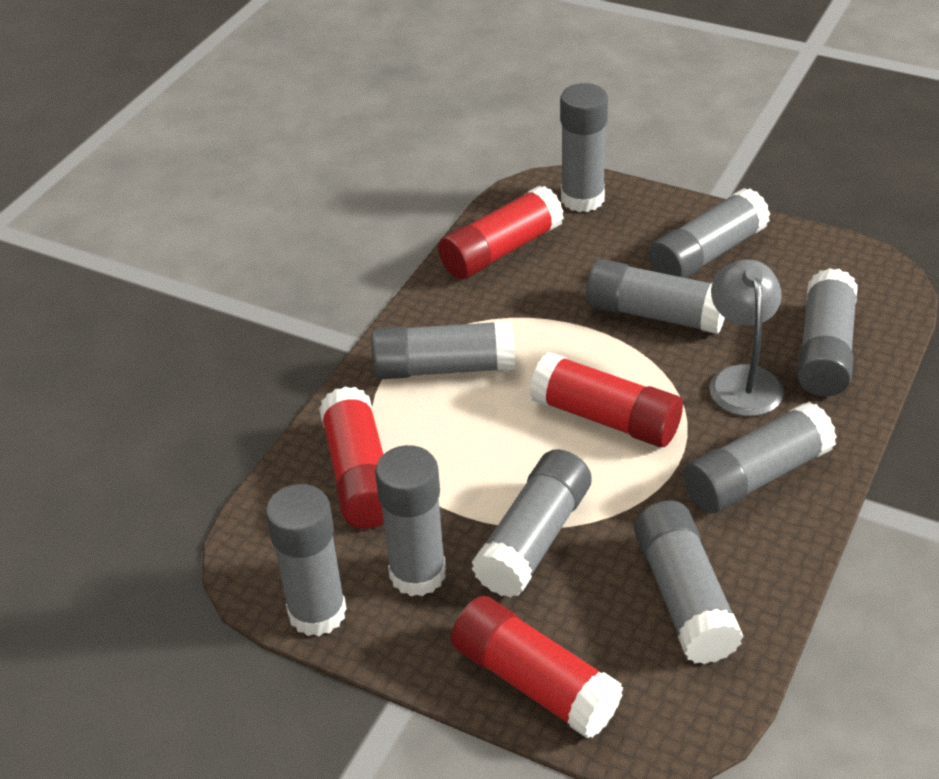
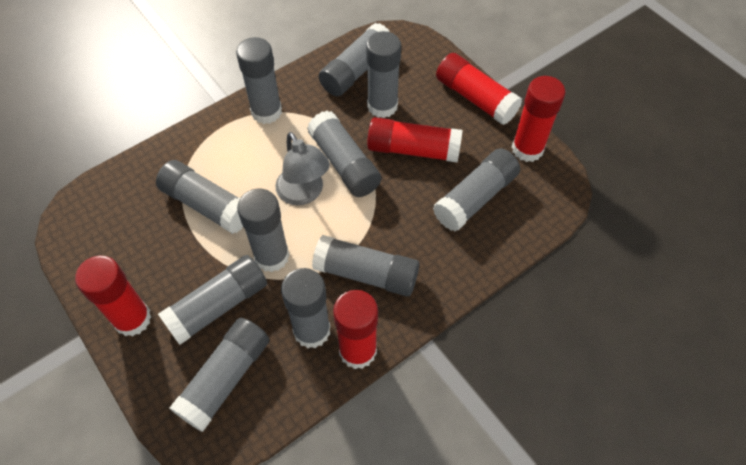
grey glue stick: [266,484,347,636] [371,320,515,380] [375,445,446,596] [472,449,592,598] [560,83,608,212] [586,259,725,334] [634,501,744,664] [648,188,770,278] [684,402,837,513] [797,268,858,397] = 10 -> [156,160,243,234] [158,255,267,345] [170,318,270,432] [236,37,282,124] [237,188,290,272] [281,268,330,348] [307,110,381,197] [312,235,419,296] [319,23,389,97] [366,31,401,118] [433,148,520,231] = 11
red glue stick: [319,386,384,529] [438,185,564,280] [451,596,623,739] [530,352,683,447] = 4 -> [75,256,152,337] [333,290,378,369] [367,117,463,163] [436,53,522,125] [512,76,565,162] = 5

